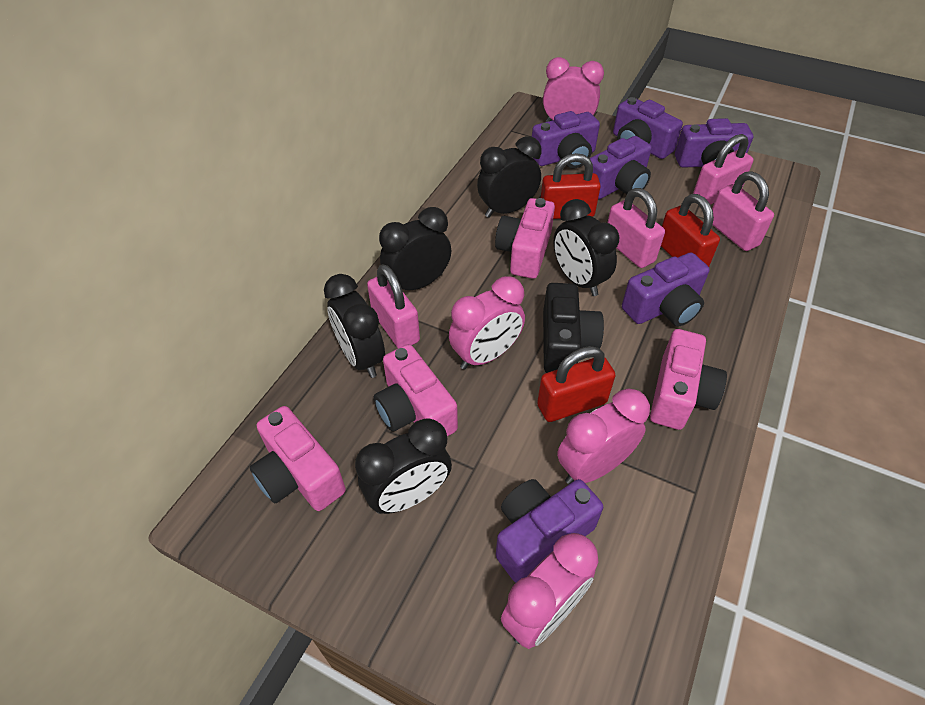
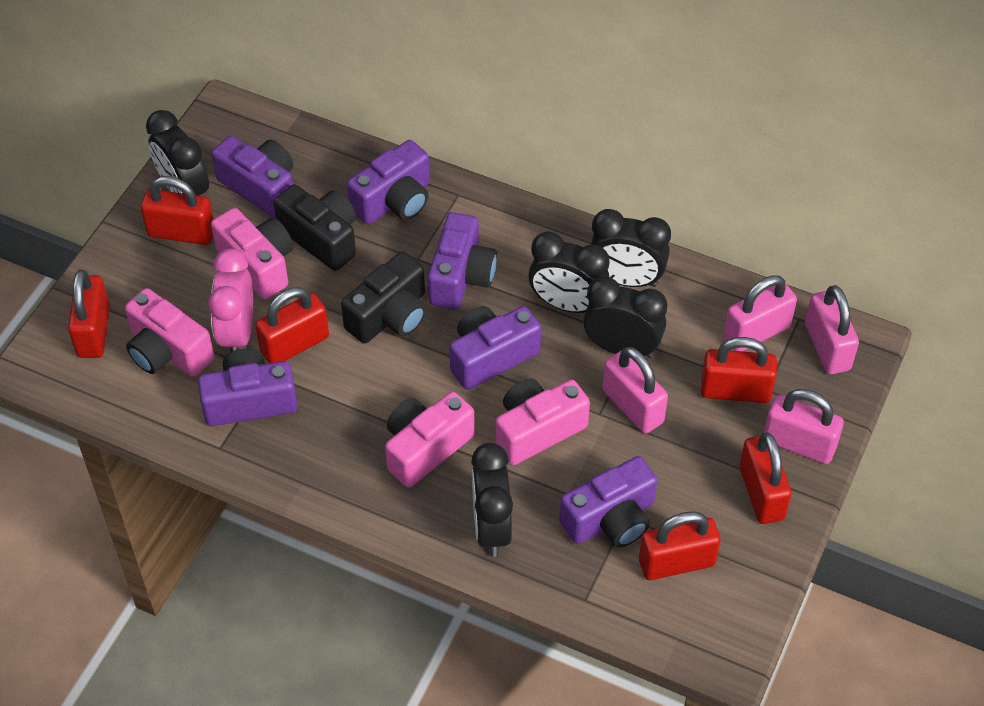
black camera: [543,283,604,373] = 1 -> [273,184,356,271] [341,252,426,343] = 2
pink clock: [449,276,525,369] [501,533,598,649] [543,57,604,122] [557,388,650,484] = 4 -> [208,248,253,352] = 1
red padlock: [537,346,616,422] [541,153,601,219] [661,194,720,267] = 3 -> [68,270,110,358] [141,176,213,245] [255,287,329,363] [639,511,721,580] [701,337,777,403] [739,433,792,524] = 6

